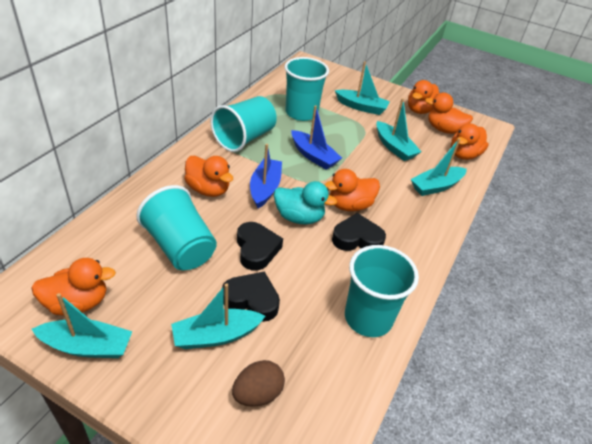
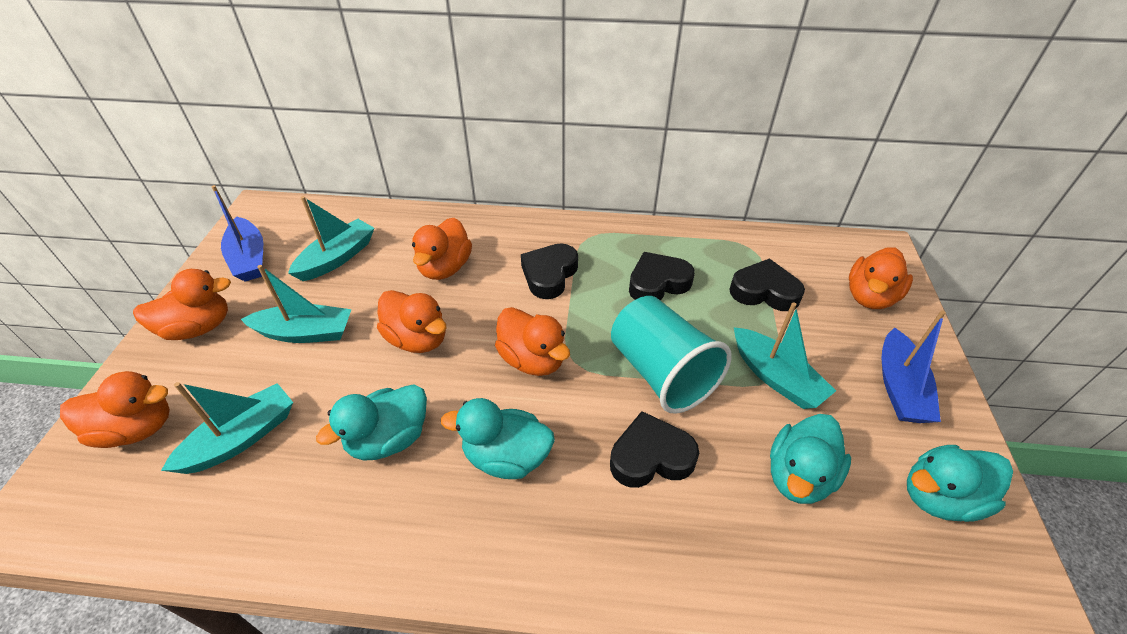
black heart: [222,271,280,322] [237,222,283,271] [332,213,386,251] = 3 -> [521,243,578,299] [610,411,699,488] [629,252,695,300] [730,259,805,311] = 4
brown egg: [232,360,285,407] = 1 -> none = 0
turquoise boat: [32,293,132,358] [171,283,265,349] [335,61,390,115] [376,98,421,161] [411,138,467,196] = 5 -> [161,382,293,474] [241,265,352,343] [288,196,375,281] [734,302,836,409] = 4
turquoise cup: [136,185,217,270] [211,96,277,152] [284,57,329,121] [345,245,419,337] = 4 -> [611,296,732,414] = 1
turquoise duck: [274,181,337,224] = 1 -> [316,384,427,460] [441,398,555,479] [770,414,851,504] [907,445,1013,522] = 4

